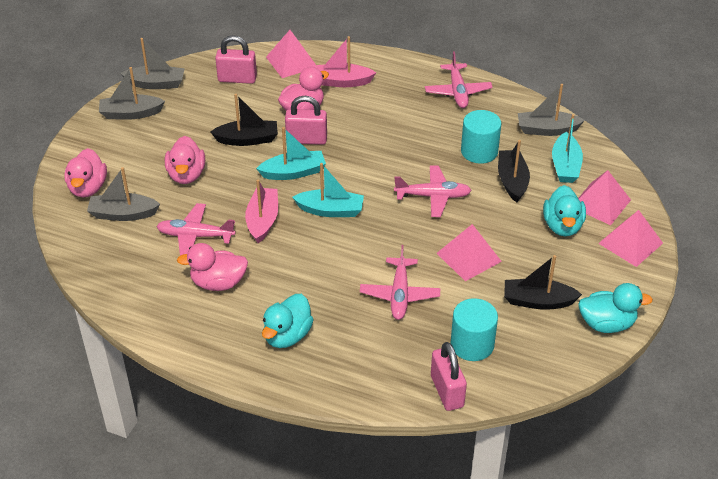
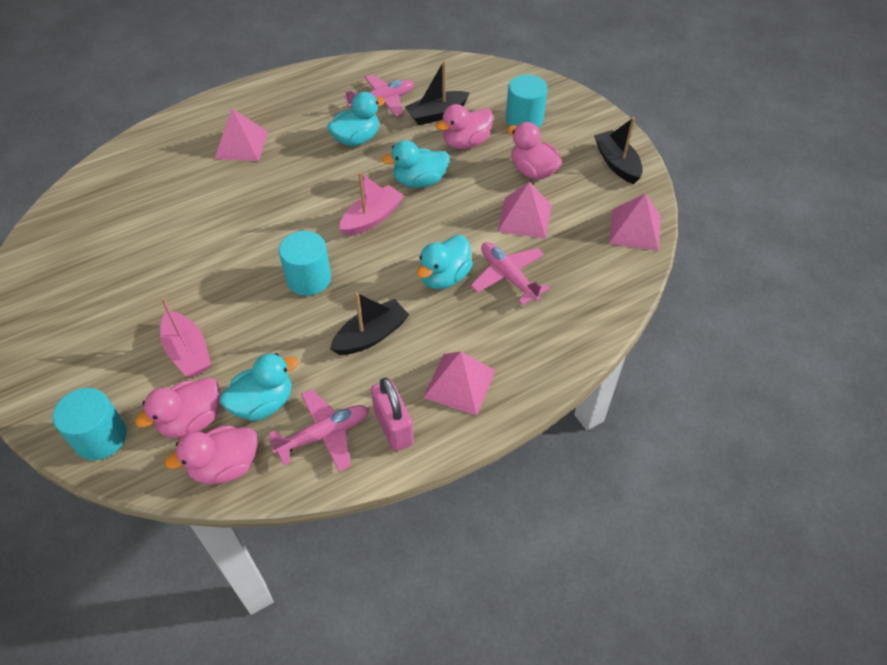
grey boat: [87,167,160,221] [99,67,165,120] [120,38,185,89] [518,84,585,136] = 4 -> none = 0
pink padlock: [215,35,257,84] [285,96,327,145] [431,342,467,411] = 3 -> [371,378,414,452] = 1
pink plane: [156,203,236,256] [360,245,440,320] [394,166,472,217] [425,51,493,108] = 4 -> [268,389,369,472] [344,74,414,116] [471,242,550,305] = 3
turquoise boat: [256,127,326,180] [292,163,364,217] [552,114,583,183] = 3 -> none = 0
turquoise cylinder: [451,298,498,361] [461,110,501,164] = 2 -> [53,388,127,460] [279,231,331,296] [506,75,547,128] = 3
turquoise duck: [262,294,314,348] [543,185,586,236] [578,283,653,333] = 3 -> [220,353,299,421] [327,92,385,146] [382,140,449,188] [417,235,473,289] = 4

